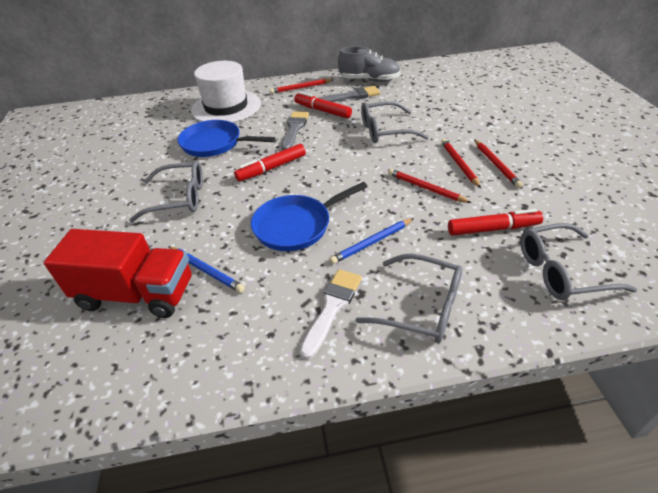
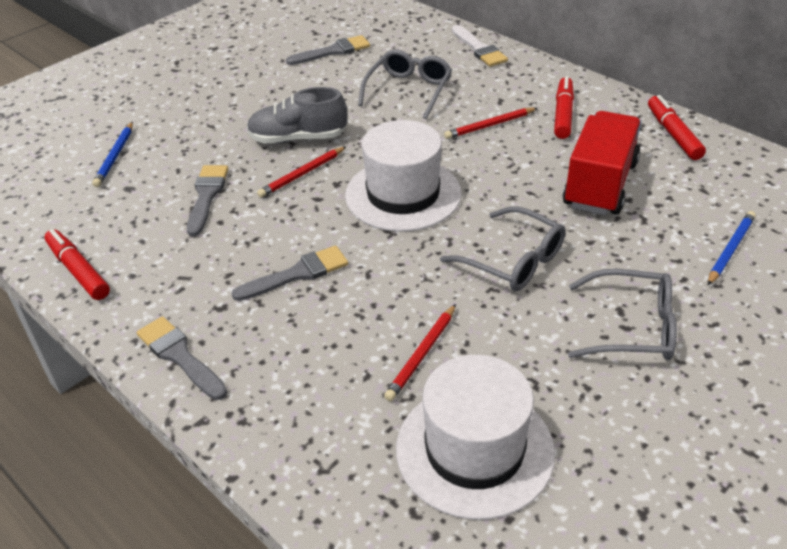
blue pan: [178,120,275,157] [251,182,368,251] = 2 -> none = 0
grey brush: [281,111,309,150] [319,86,380,102] = 2 -> [137,316,227,400] [187,165,228,236] [231,245,348,301] [286,35,370,65] = 4
grey glasses: [129,161,203,222] [355,253,462,343] [361,101,429,143] [520,223,637,300] = 4 -> [358,50,452,119] [440,206,565,291] [568,269,677,360] = 3
red pencil: [270,79,334,94] [388,169,471,203] [441,139,481,188] [474,139,523,188] = 4 -> [257,146,347,198] [384,304,456,401] [444,108,537,139] = 3
white hat: [191,61,261,123] = 1 -> [345,120,462,232] [396,355,555,520] = 2

